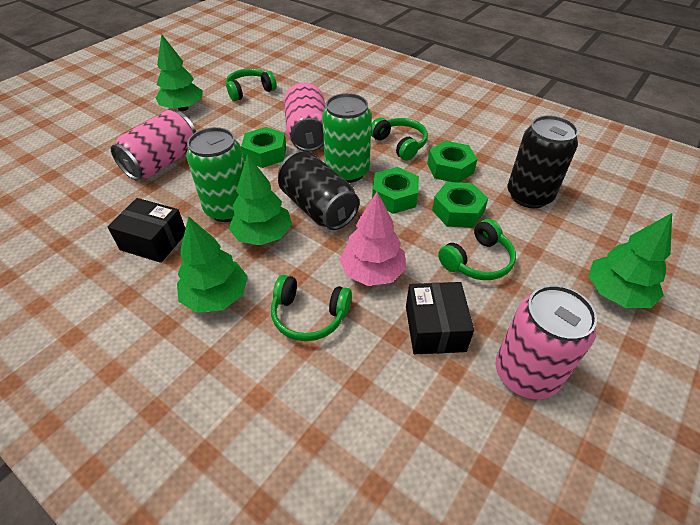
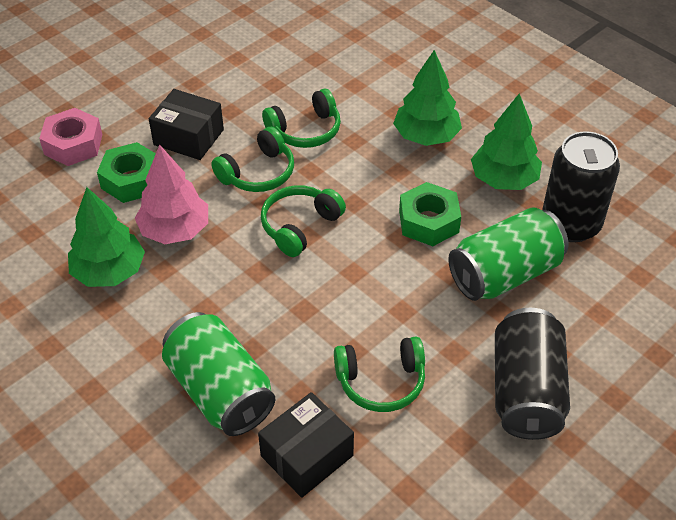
green nut: [241,127,286,168] [372,167,419,214] [427,141,477,183] [432,182,488,228] = 4 -> [97,142,156,203] [399,182,461,246] = 2
green tree: [156,34,203,111] [177,216,248,313] [229,154,292,245] [588,213,672,308] = 4 -> [68,187,145,287] [393,50,462,146] [471,93,542,190] = 3
pink can: [111,110,196,180] [284,83,326,152] [496,285,597,399] = 3 -> none = 0
pink nut: none = 0 -> [39,108,102,166] = 1

